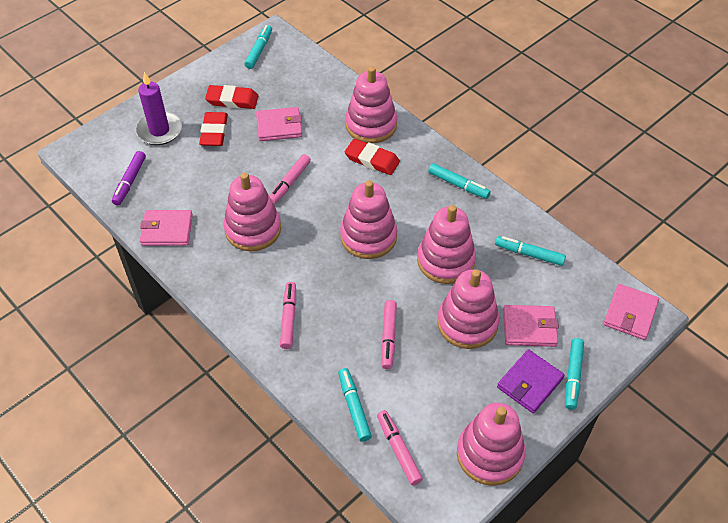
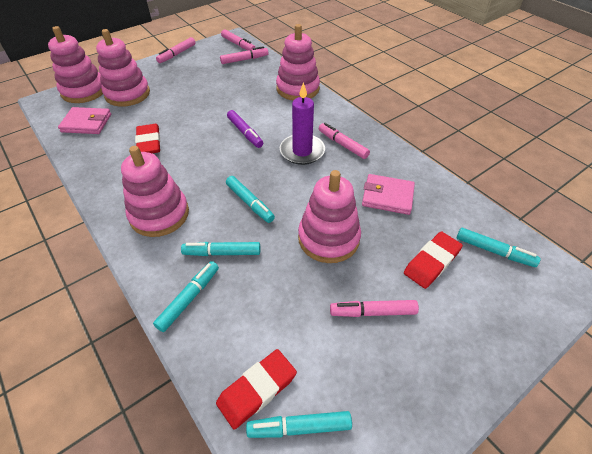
pink marker: [269,154,311,204] [280,282,296,349] [377,410,423,485] [381,300,397,369] = 4 -> [156,37,196,63] [220,46,268,64] [221,29,255,51] [319,123,370,159] [330,300,419,317] = 5
pink stacking toy: [223,173,281,251] [340,180,397,259] [345,66,397,143] [417,205,476,284] [437,269,500,349] [457,403,526,486] = 6 -> [48,26,103,103] [96,29,150,107] [121,146,189,237] [276,24,320,100] [298,170,361,263] = 5
pink wallet: [140,210,193,246] [256,107,302,141] [503,305,559,347] [603,284,659,340] = 4 -> [58,107,111,134] [362,174,415,215] = 2
purple wallet: [497,349,564,413] = 1 -> none = 0

